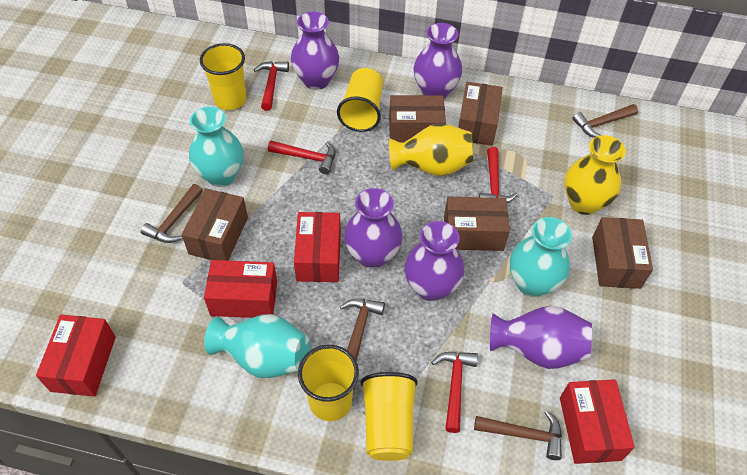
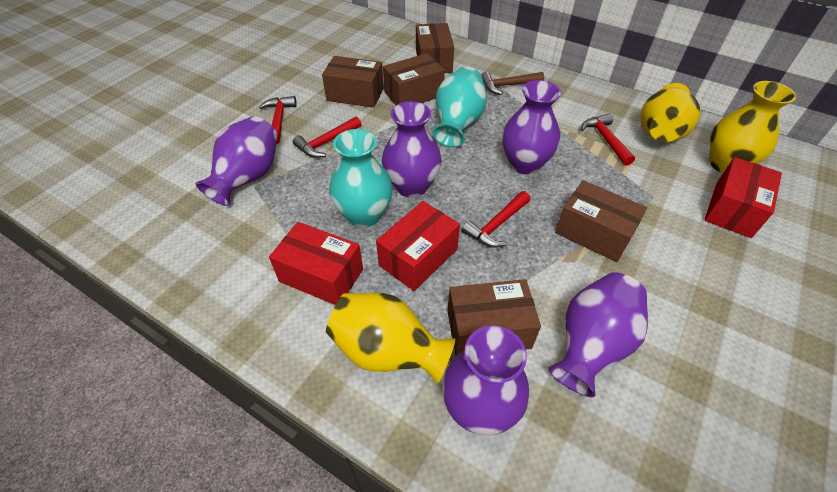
brown hammer: [141,184,203,243] [340,299,385,362] [474,410,562,460] [572,104,638,138] = 4 -> [481,72,544,95] = 1
red box: [36,314,116,397] [204,260,277,318] [294,212,341,282] [560,379,635,464] = 4 -> [269,222,363,305] [376,201,460,291] [705,157,782,238] = 3
turquoise vase: [189,107,244,187] [204,314,310,378] [510,217,572,297] = 3 -> [329,129,393,228] [433,67,487,147] = 2
yellow cup: [200,43,247,110] [298,345,359,421] [337,68,383,132] [361,372,418,461] = 4 -> none = 0
yellow vase: [389,123,474,176] [564,135,626,215] = 2 -> [326,293,456,384] [640,83,700,143] [710,81,796,173] = 3

